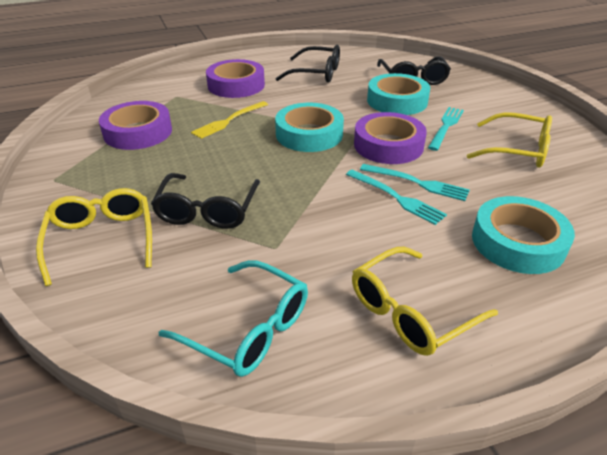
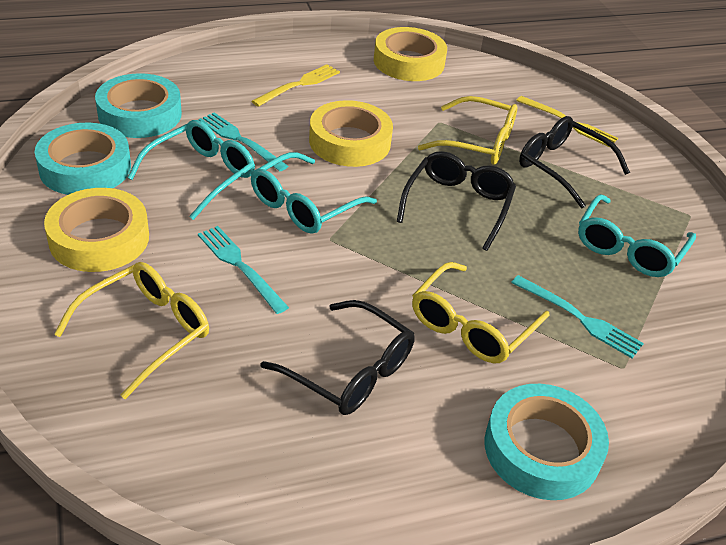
purple tape: [99,101,172,150] [206,59,265,98] [354,112,427,164] = 3 -> none = 0
turquoise glasses: [159,260,308,377] = 1 -> [127,120,255,220] [251,152,377,234] [578,194,696,277] = 3
yellow fork: [191,101,268,139] = 1 -> [252,64,340,107] [516,96,618,147] = 2
yellow tape: none = 0 -> [44,188,149,272] [309,100,393,167] [374,27,447,81] = 3

